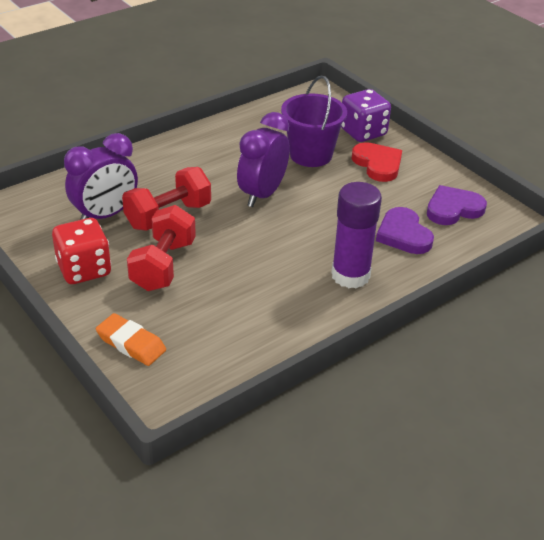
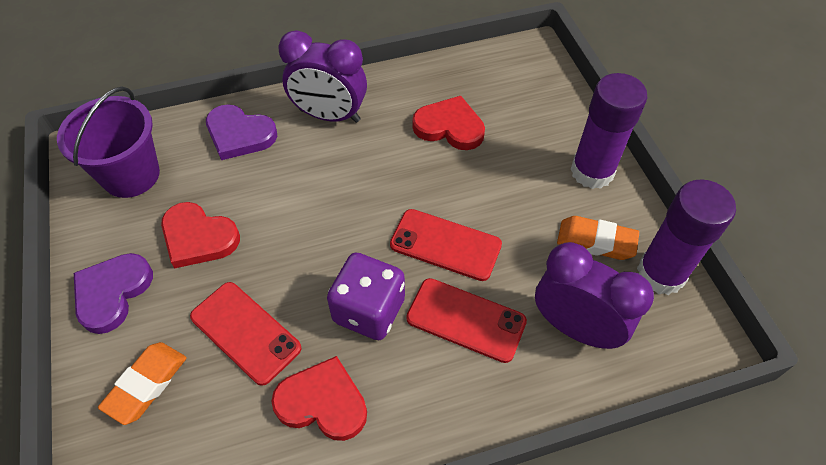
orange eraser: [96,313,166,366] = 1 -> [98,342,187,425] [557,216,639,260] = 2
purple glue stick: [331,182,382,289] = 1 -> [570,73,647,189] [637,179,736,295] = 2
red dice: [52,218,111,284] = 1 -> none = 0
red dumbbell: [122,167,211,231] [127,205,196,291] = 2 -> none = 0
red heart: [352,142,402,182] = 1 -> [161,202,240,268] [272,356,367,441] [412,96,485,150] = 3
red phone: none = 0 -> [190,282,302,386] [390,209,502,281] [406,278,527,363] = 3

